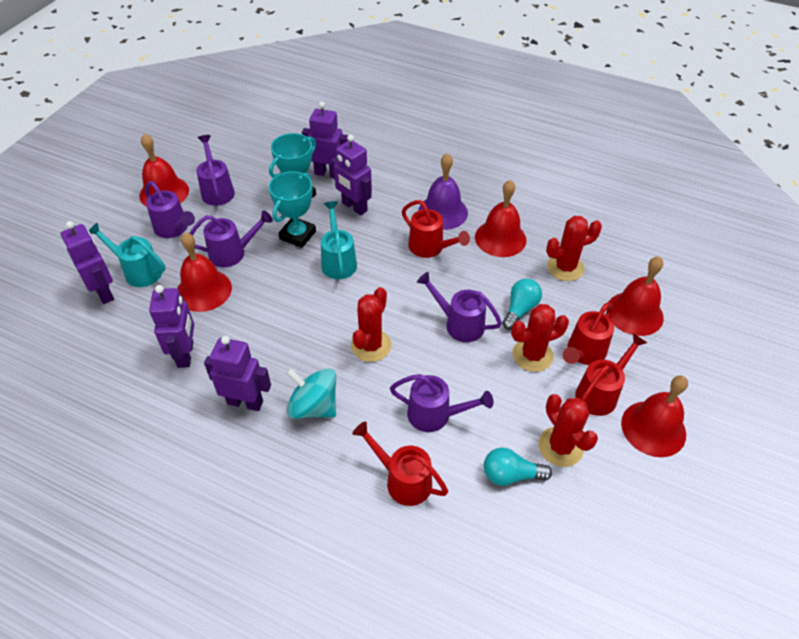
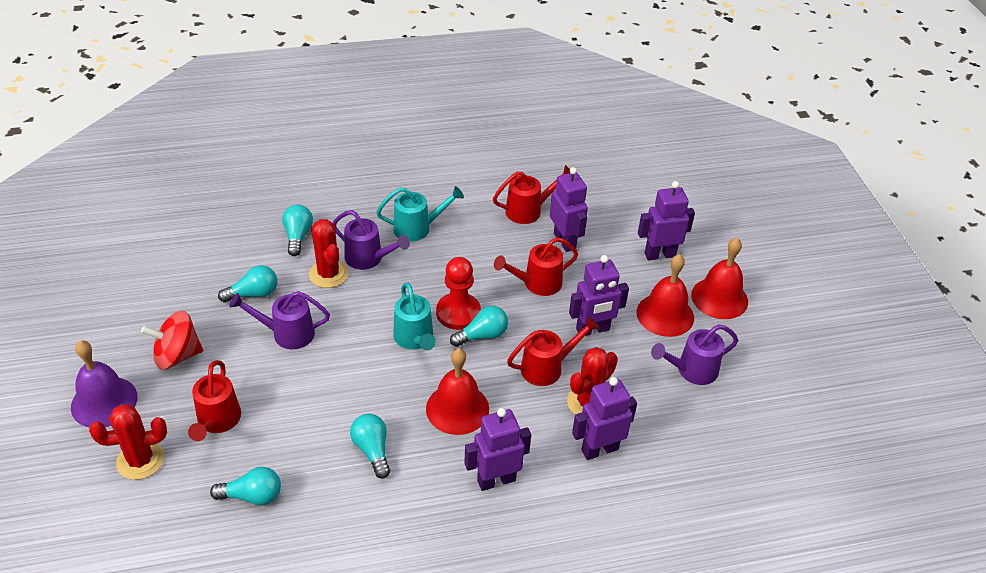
purple watering can: [145,181,195,238] [189,211,273,267] [197,135,235,206] [390,374,493,432] [417,272,502,342] = 5 -> [229,291,330,349] [333,210,410,270] [651,324,738,385] = 3
red bell: [139,134,189,207] [177,233,232,312] [475,180,526,257] [606,256,664,336] [621,376,688,457] = 5 -> [426,348,489,435] [637,254,694,337] [691,238,748,319] = 3
red cactus: [351,287,391,362] [511,304,569,372] [539,394,598,467] [546,216,602,281] = 4 -> [89,404,167,480] [309,219,348,288] [567,347,618,415] = 3
red pawn: none = 0 -> [436,257,481,330] = 1
red spinning top: none = 0 -> [141,310,203,370] = 1
turquoise light bulb: [484,447,552,486] [502,279,542,330] = 2 -> [210,467,281,506] [218,265,277,303] [282,205,313,256] [350,414,390,479] [450,306,508,347] = 5
turquoise spinning top: [286,368,336,419] = 1 -> none = 0
turquoise trophy: [269,133,316,198] [269,171,316,248] = 2 -> none = 0

